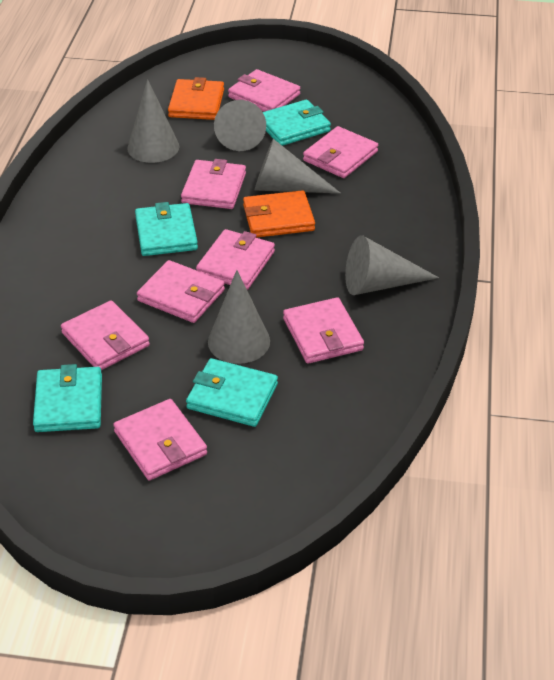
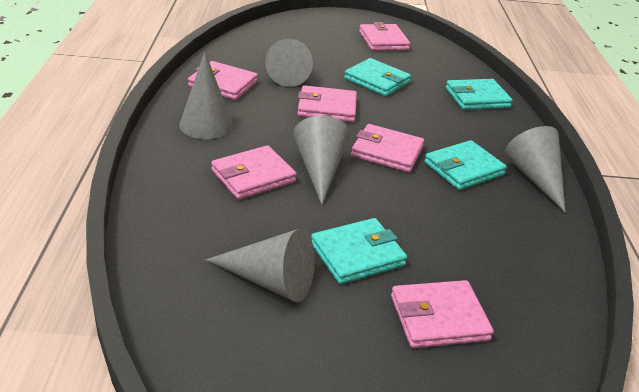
orange wallet: [168,77,224,120] [243,190,315,238] = 2 -> none = 0
pink wallet: [61,301,150,370] [113,399,207,480] [137,260,225,323] [181,159,246,209] [196,229,275,290] [228,69,300,112] [283,297,364,364] [303,126,378,178] = 8 -> [188,61,258,100] [211,145,297,200] [298,85,357,122] [351,124,424,172] [359,22,410,51] [391,280,494,348] = 6

